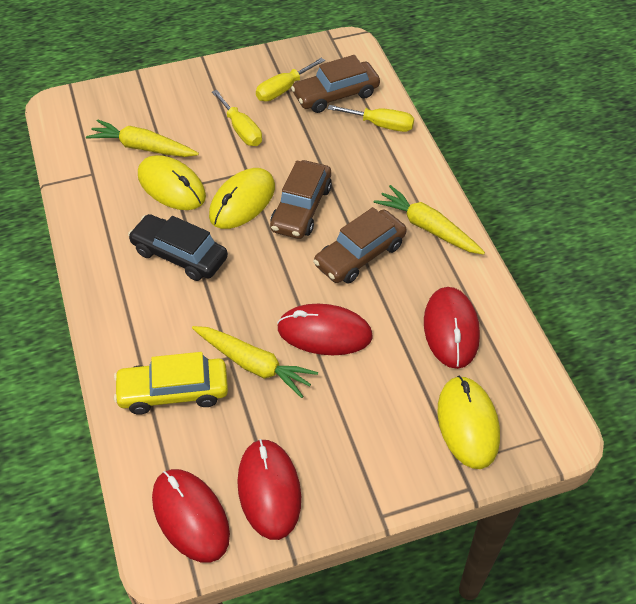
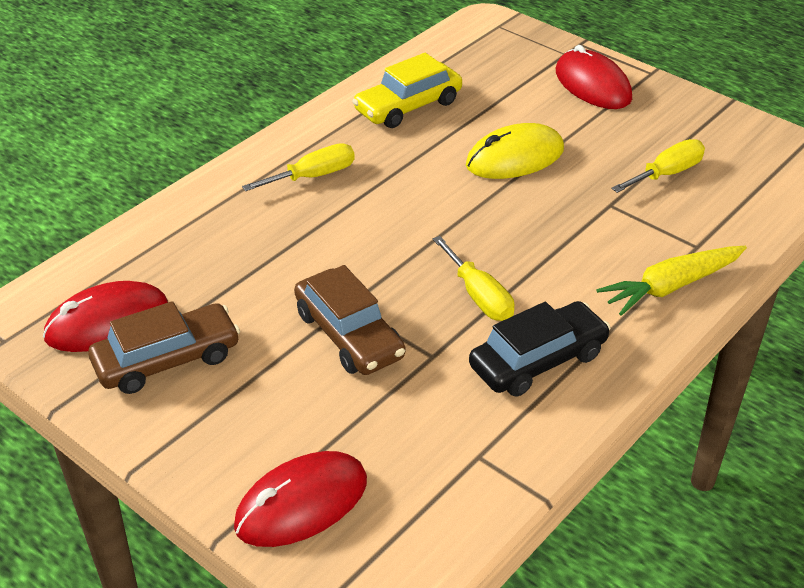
brown car: [270,160,332,239] [291,55,380,113] [313,207,407,284] = 3 -> [89,301,240,394] [294,265,405,375] = 2
red mouse: [152,469,230,563] [237,439,301,540] [277,304,373,355] [424,287,480,369] = 4 -> [43,281,168,352] [234,451,367,547] [556,45,632,109] = 3
yellow carrot: [86,119,199,157] [192,326,318,398] [374,185,485,255] = 3 -> [596,246,747,316] = 1
yellow mouse: [138,155,206,210] [209,168,275,229] [438,376,500,469] = 3 -> [466,123,564,179] = 1

